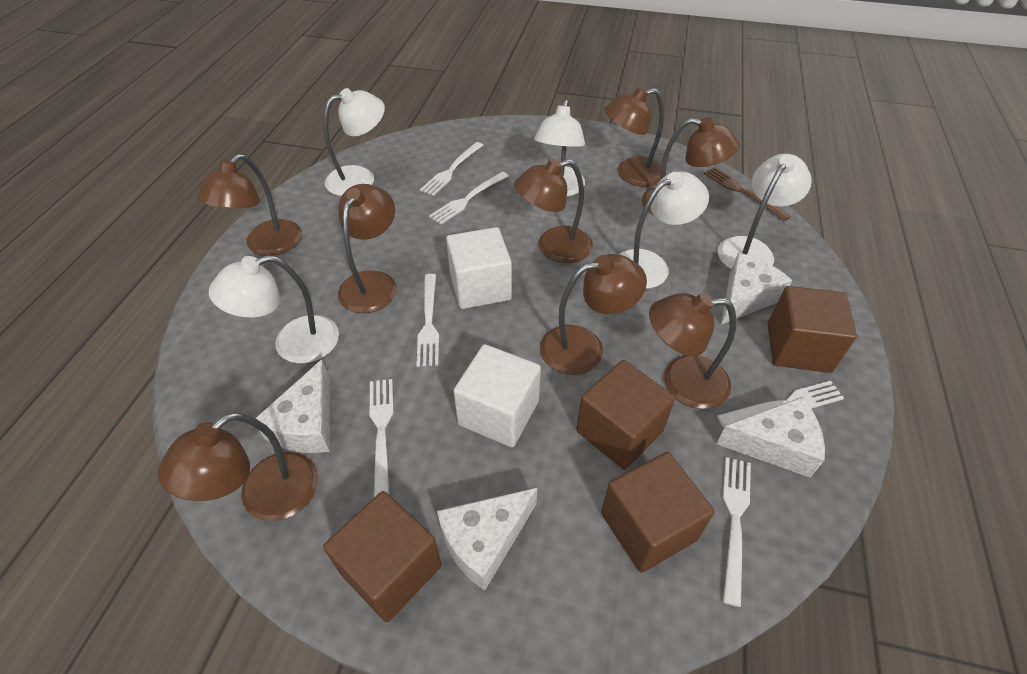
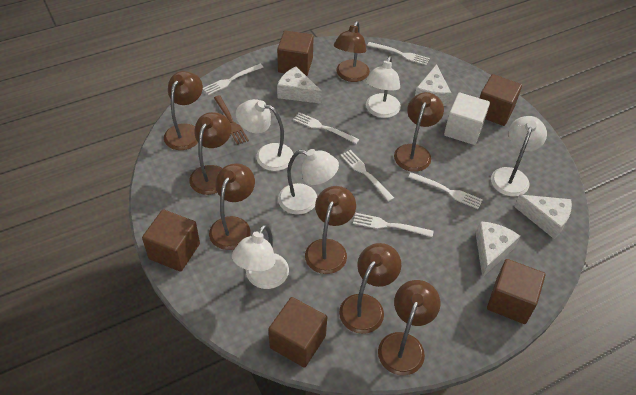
brown cube: [323,491,442,622] [576,360,675,470] [601,452,715,573] [768,286,857,373] = 4 -> [142,209,200,272] [268,297,327,368] [277,31,314,76] [480,74,522,126] [487,259,545,324] = 5
white cube: [446,227,512,309] [453,344,541,447] = 2 -> [444,93,490,145] = 1

